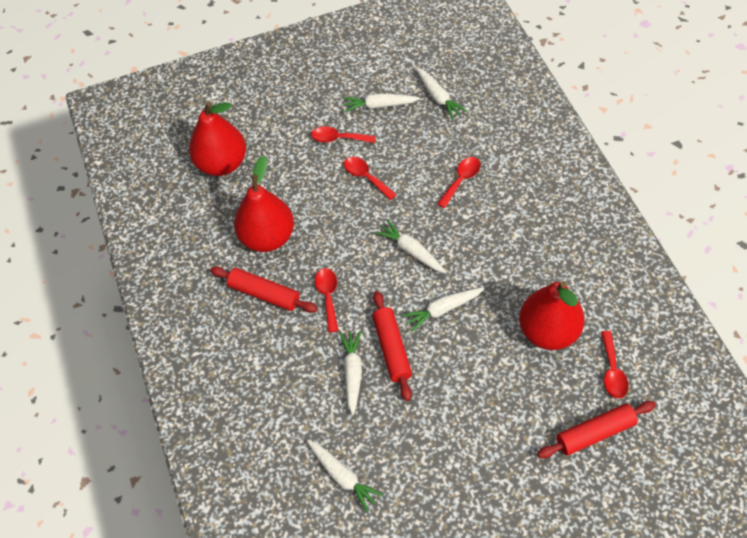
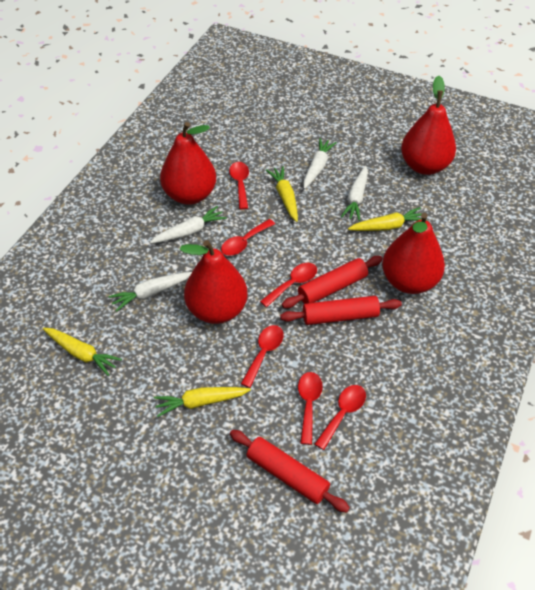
red pear: [189,101,246,176] [234,156,294,252] [519,281,584,350] = 3 -> [160,122,216,205] [180,240,248,324] [382,213,445,294] [401,75,456,175] = 4
red spoon: [311,126,376,143] [315,268,338,333] [344,157,397,200] [437,157,481,208] [601,331,629,399] = 5 -> [221,219,275,256] [229,162,249,210] [241,325,284,388] [260,263,317,307] [298,372,323,445] [315,385,366,450] = 6
white carrot: [307,440,383,512] [339,331,362,415] [343,93,420,112] [375,219,446,273] [402,287,485,332] [416,67,467,120] = 6 -> [108,272,192,312] [150,206,227,244] [303,138,337,189] [341,166,368,221] = 4
yellow carrot: none = 0 -> [43,328,122,376] [154,387,251,417] [266,166,298,222] [348,207,428,231] = 4

